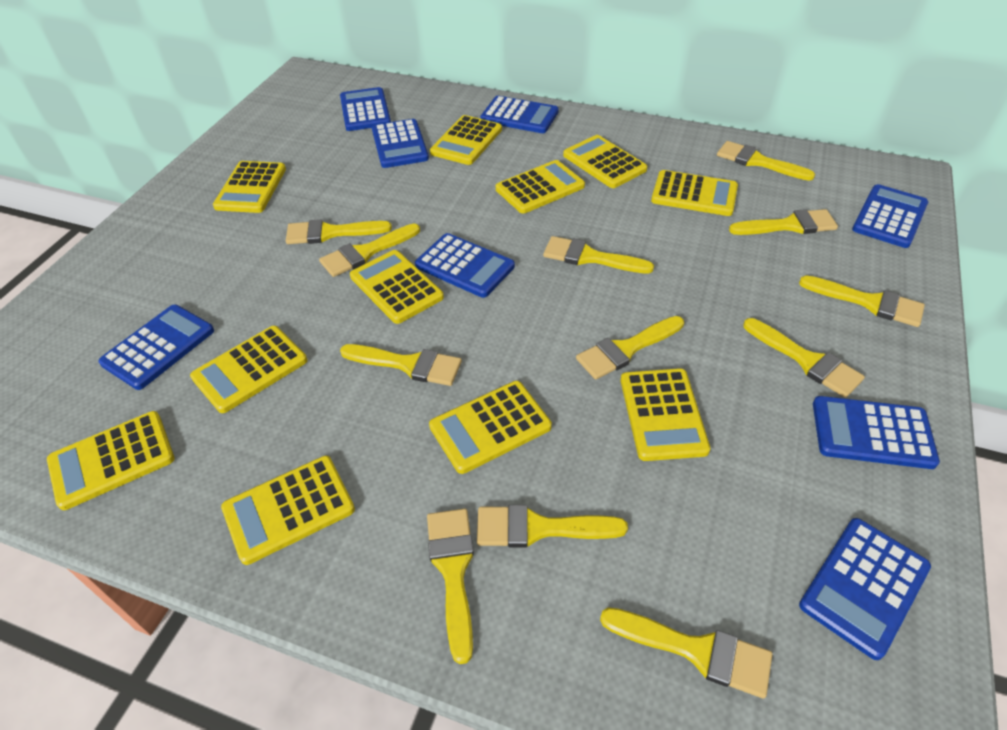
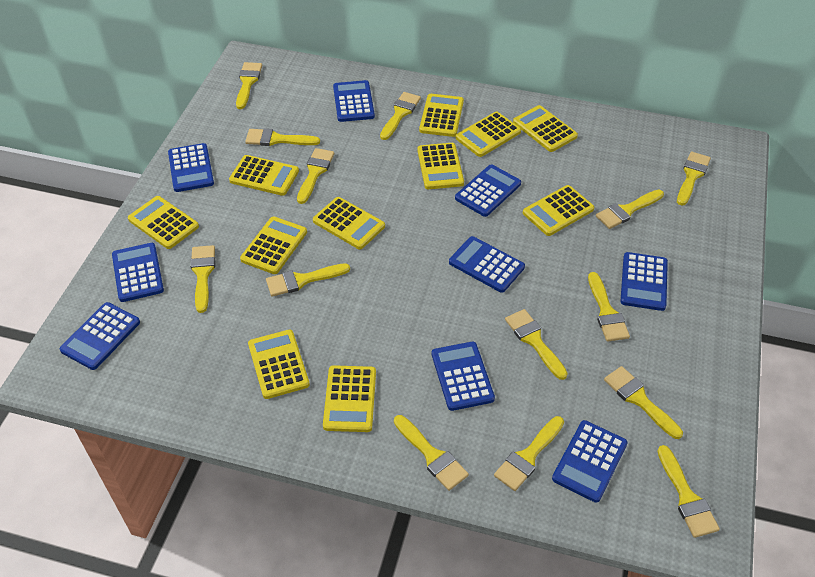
blue calculator: [98,305,214,390] [340,87,391,131] [372,119,429,168] [415,233,515,298] [480,96,559,133] [799,518,931,660] [813,396,940,469] [852,184,928,248] = 8 -> [60,302,140,370] [112,243,164,302] [168,143,214,192] [333,80,375,122] [432,342,495,411] [449,236,525,293] [455,164,521,217] [552,420,628,503] [620,252,668,311] = 9
yellow brush: [286,219,392,244] [319,223,420,277] [340,344,462,386] [427,509,474,664] [477,505,628,548] [543,236,654,274] [576,316,684,380] [600,607,772,699] [717,141,815,181] [729,209,838,235] [743,318,865,398] [799,275,925,327] = 12 -> [190,245,215,313] [236,62,262,109] [245,128,320,146] [266,263,350,297] [297,148,334,204] [380,92,421,140] [394,415,469,491] [494,416,564,491] [505,309,568,380] [588,272,630,342] [596,190,664,229] [604,366,683,439] [657,445,720,538] [677,152,711,205] = 14

